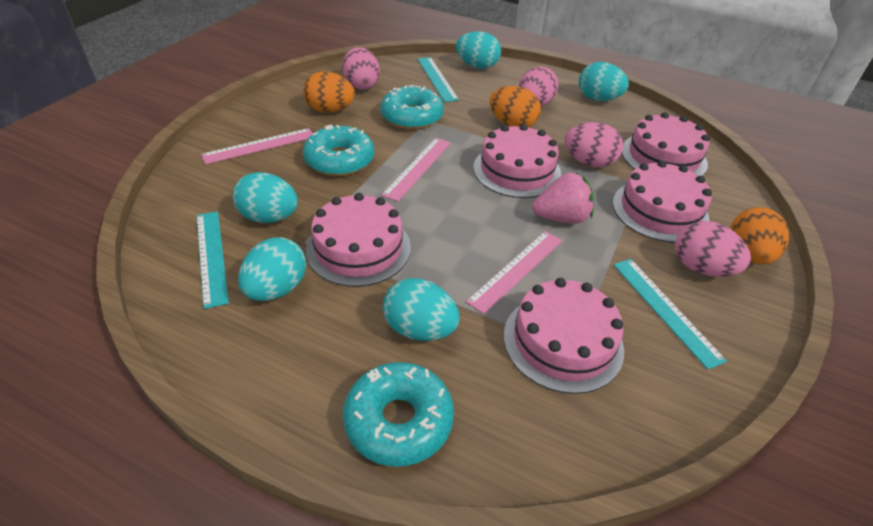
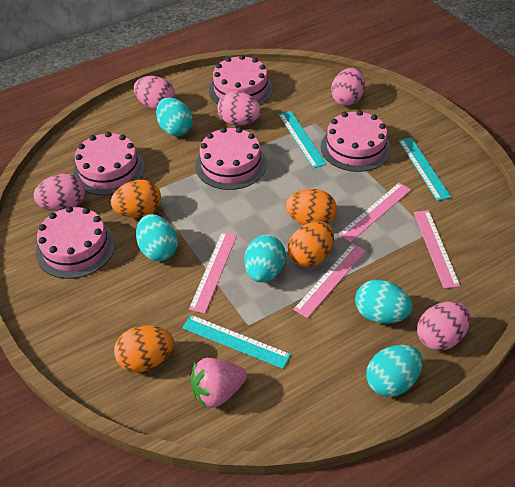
orange egg: [303,72,355,113] [490,86,541,127] [730,207,789,265] = 3 -> [111,180,161,218] [114,325,174,372] [286,189,337,225] [288,221,334,267] = 4
pink egg: [342,47,380,90] [519,66,558,106] [565,122,623,167] [675,221,751,277] = 4 -> [34,174,85,211] [134,76,175,110] [217,91,261,126] [331,68,365,106] [417,301,471,351] = 5
pink ruler: [201,128,313,164] [381,138,451,202] [466,231,562,314] = 3 -> [189,232,237,313] [293,243,366,318] [339,183,411,242] [414,210,460,289] = 4
turquoise donut: [303,125,374,176] [343,362,454,467] [380,85,444,130] = 3 -> none = 0

